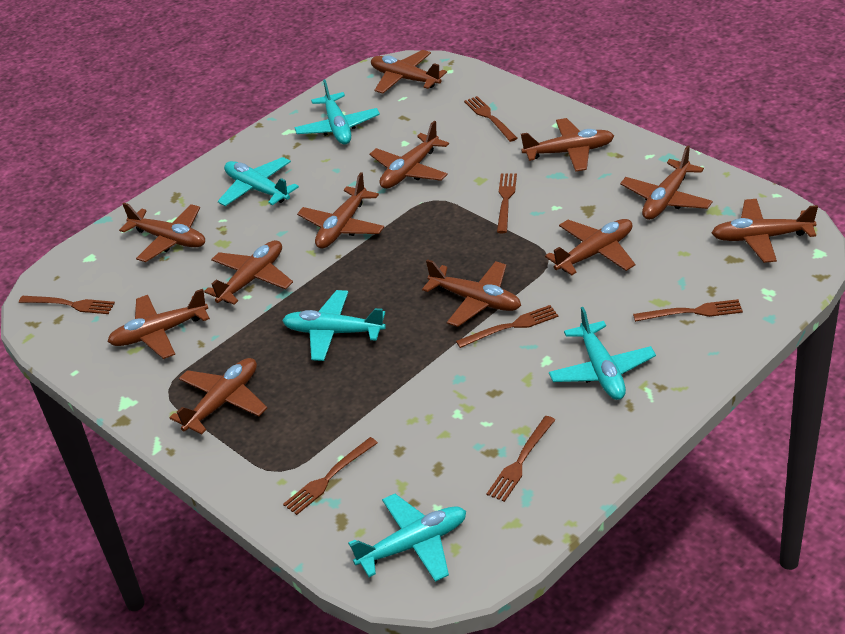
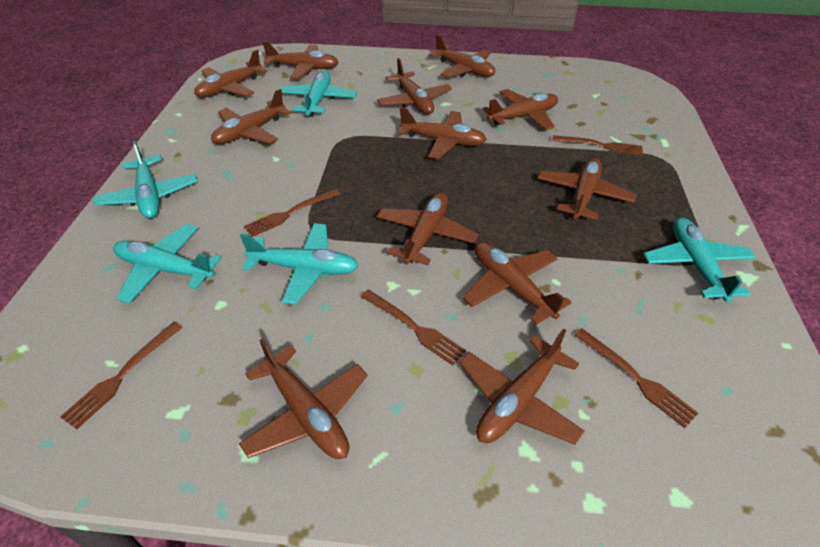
brown fork: [19,296,115,314] [283,437,378,515] [456,305,558,348] [464,96,517,142] [486,416,555,502] [497,173,517,233] [633,299,743,322] = 7 -> [60,322,183,429] [244,189,340,237] [361,290,466,365] [552,135,643,156] [574,328,698,428] = 5

